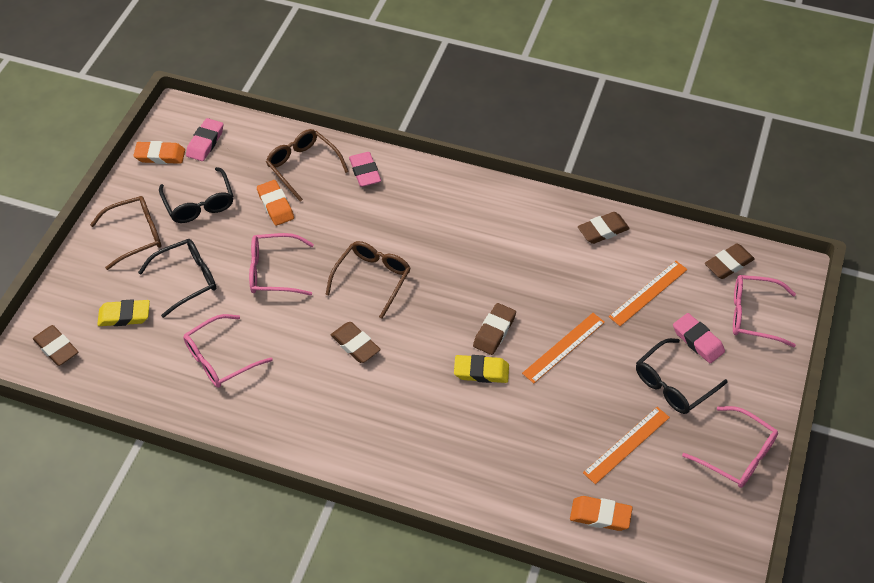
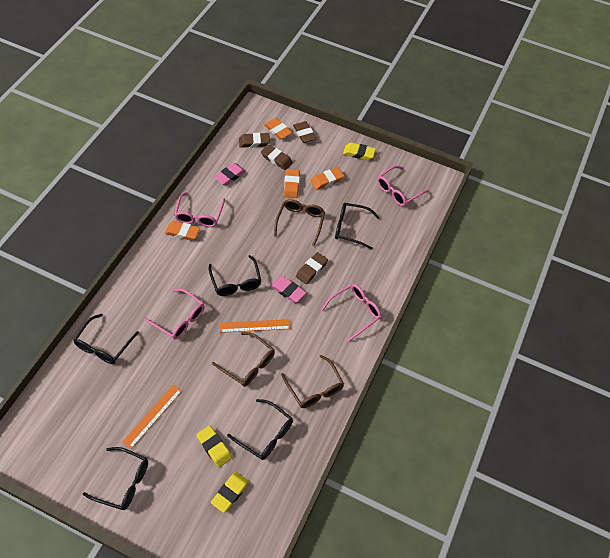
black glasses: [138,239,216,318] [159,167,233,223] [636,338,728,414] = 3 -> [73,314,139,364] [83,447,148,510] [209,255,261,296] [227,399,293,460] [335,203,380,250] = 5
brown eraser: [33,325,78,366] [331,322,381,363] [473,303,516,355] [578,212,630,244] [705,244,755,279] = 5 -> [239,133,270,148] [261,145,293,170] [293,121,317,143] [296,252,328,284] = 4
orange eraser: [133,141,185,164] [257,180,294,226] [570,496,633,531] = 3 -> [165,221,200,241] [264,118,292,140] [284,169,300,198] [311,167,344,190] = 4
orange ruler: [522,313,605,383] [583,407,670,484] [608,261,688,326] = 3 -> [123,384,182,449] [220,319,291,333] = 2
pink eraser: [186,118,223,161] [349,152,381,187] [673,313,725,363] = 3 -> [214,163,246,186] [271,276,306,303] = 2
yellow eraser: [97,299,150,326] [454,355,509,383] = 2 -> [196,425,232,467] [211,472,249,513] [343,143,376,160] = 3

